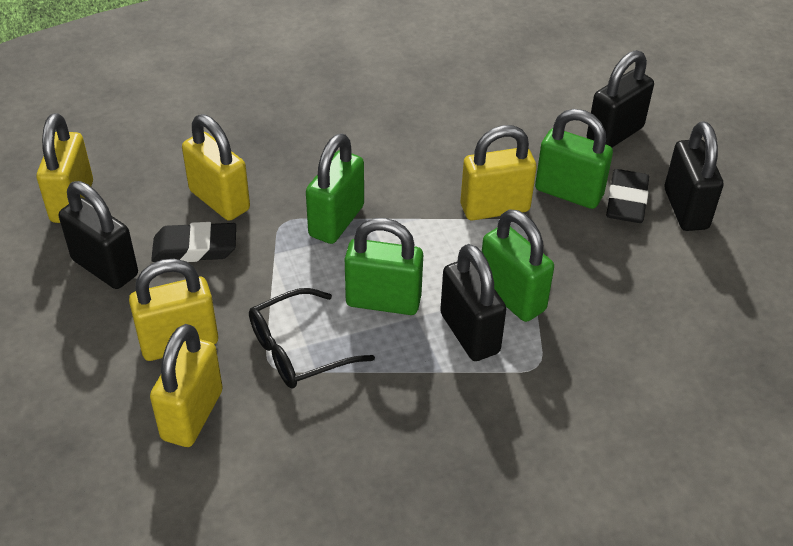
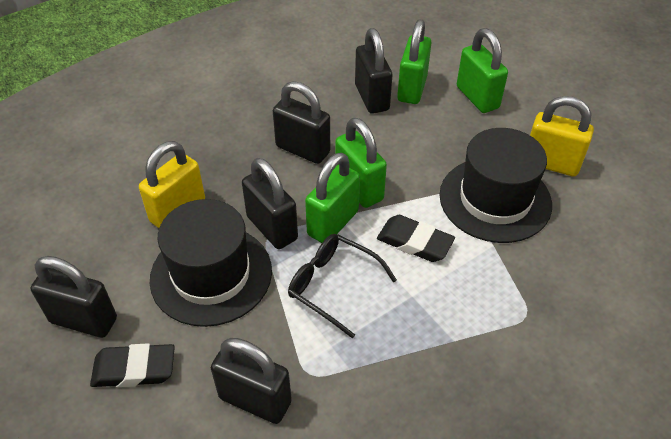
black hat: none = 0 -> [150,199,272,327] [439,128,552,243] = 2
black padlock: [59,181,138,289] [440,244,506,361] [587,50,654,148] [665,121,723,231] = 4 -> [31,256,117,338] [211,338,292,424] [242,158,298,249] [273,81,330,164] [355,28,392,114] = 5
yellow padlock: [37,113,93,223] [129,259,218,361] [150,324,223,447] [182,114,250,221] [461,125,537,220] = 5 -> [139,141,205,228] [530,96,594,177] = 2

